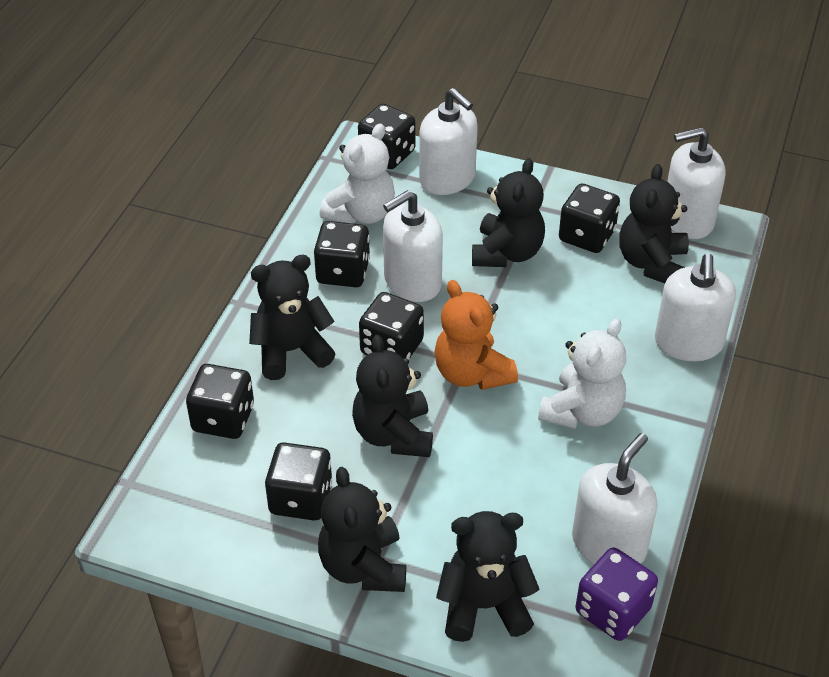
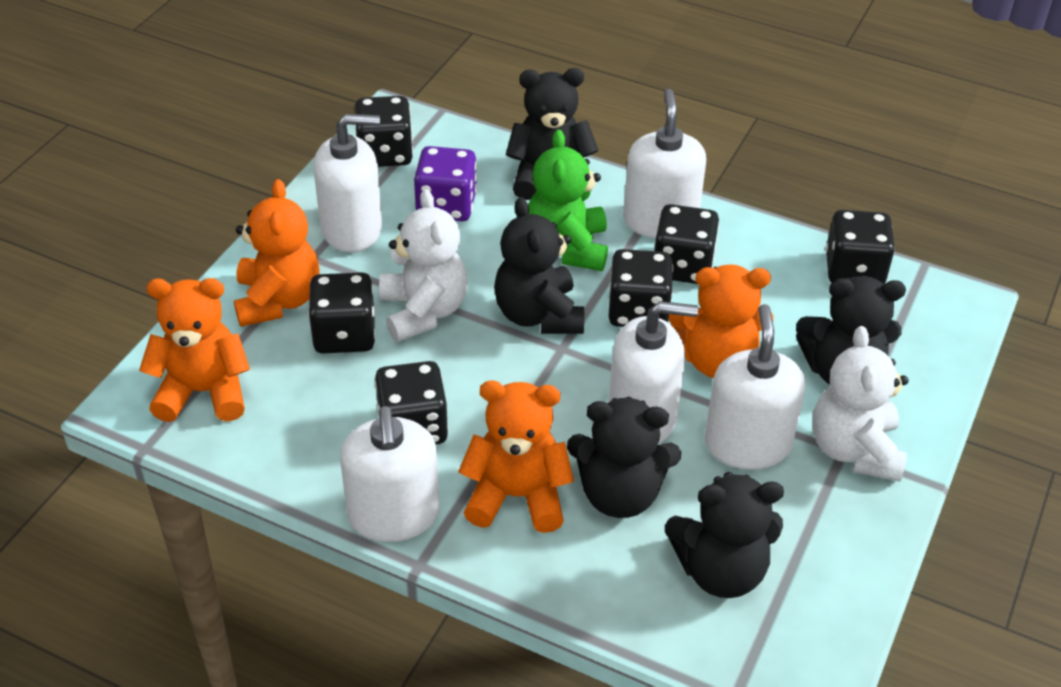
black teddy bear: [249,255,336,380] [318,467,406,592] [352,335,433,457] [436,511,539,642] [472,158,545,267] [619,164,689,283] = 6 -> [494,197,584,334] [506,68,599,200] [567,397,681,518] [665,472,784,598] [796,276,906,385] = 5
green teddy bear: none = 0 -> [528,130,608,271] = 1
orange teddy bear: [434,280,518,390] = 1 -> [139,278,250,422] [234,179,320,327] [458,380,574,533] [669,264,773,378] = 4

